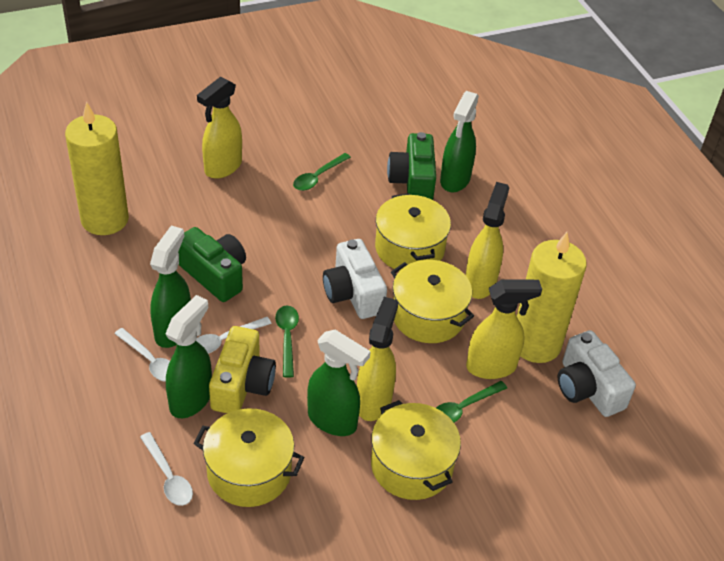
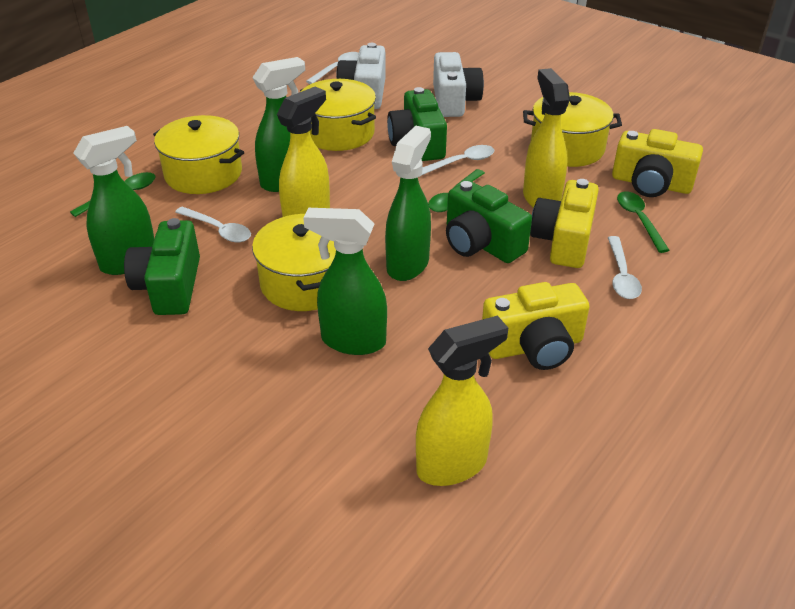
green camera: [178,227,246,302] [387,132,436,200] = 2 -> [124,218,200,315] [387,87,447,161] [446,181,532,263] = 3
white spoon: [114,328,170,382] [140,432,193,506] [196,317,272,354] = 3 -> [175,206,251,242] [306,52,359,84] [422,145,494,175] [608,236,642,299] = 4
yellow camera: [209,326,276,413] = 1 -> [482,282,590,370] [530,179,599,268] [612,129,703,197] = 3
yellow candle: [65,102,129,235] [517,232,586,363] = 2 -> none = 0
yellow spray bottle: [197,77,242,179] [357,297,398,421] [466,182,509,299] [466,280,542,379] = 4 -> [277,87,330,217] [416,316,508,486] [523,68,570,208] = 3

